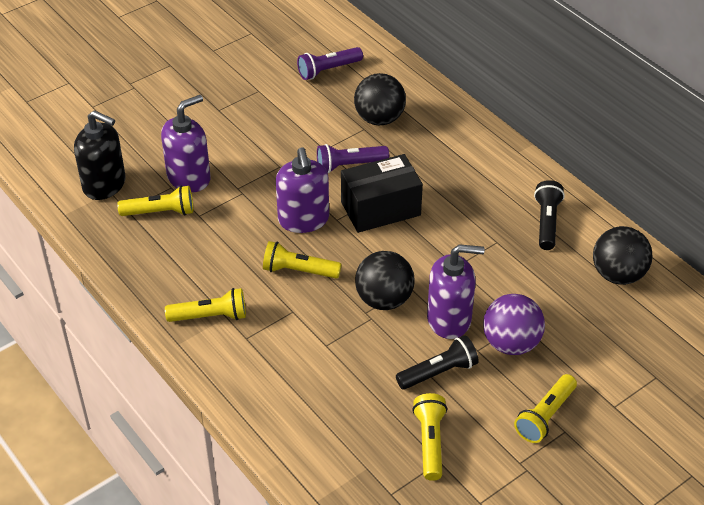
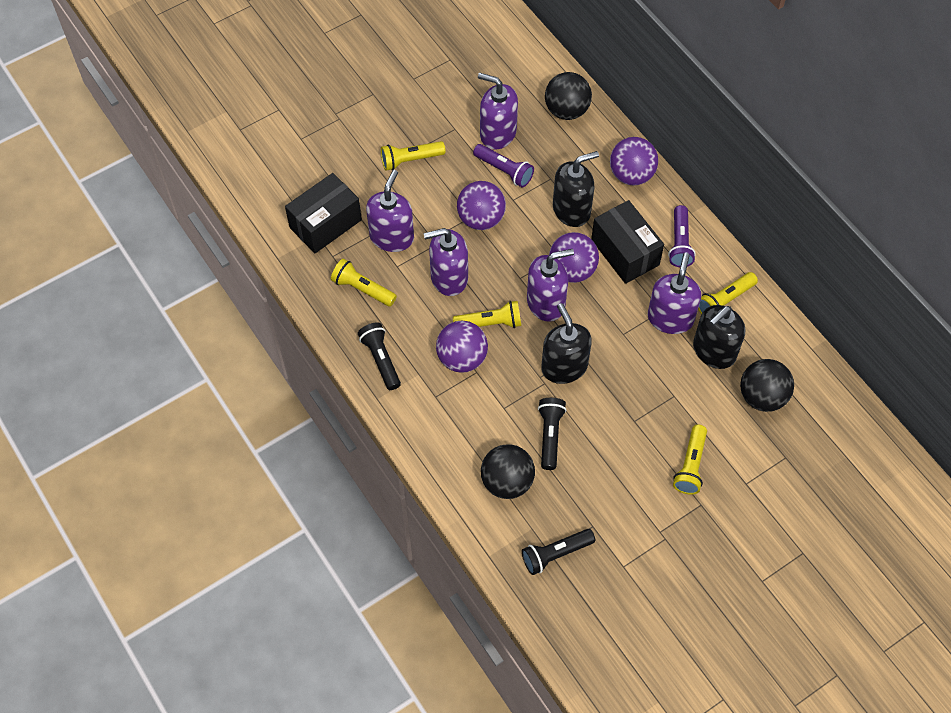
black box: [341,154,423,233] = 1 -> [285,173,362,253] [591,200,664,284] = 2
black flashlight: [396,336,479,390] [534,180,565,250] = 2 -> [358,322,401,390] [522,529,595,575] [538,398,567,470] = 3
black soap dispenser: [74,110,126,200] = 1 -> [541,303,592,384] [553,151,599,227] [693,305,745,369] = 3
purple ball: [483,294,545,355] = 1 -> [436,321,488,372] [457,181,506,230] [549,232,599,283] [610,137,658,185] = 4
purple soap dispenser: [161,95,211,192] [276,147,329,233] [427,244,485,339] = 3 -> [366,170,414,252] [424,228,468,296] [478,73,518,149] [527,249,574,322] [648,253,701,334] = 5

